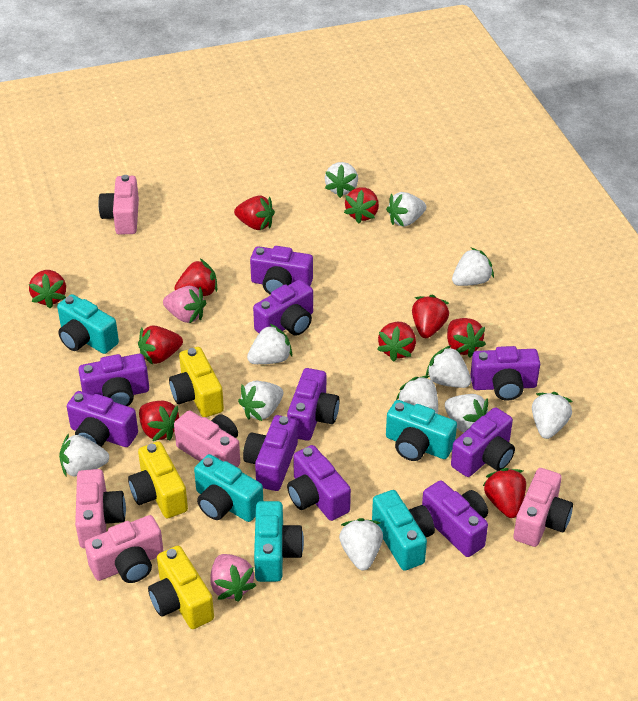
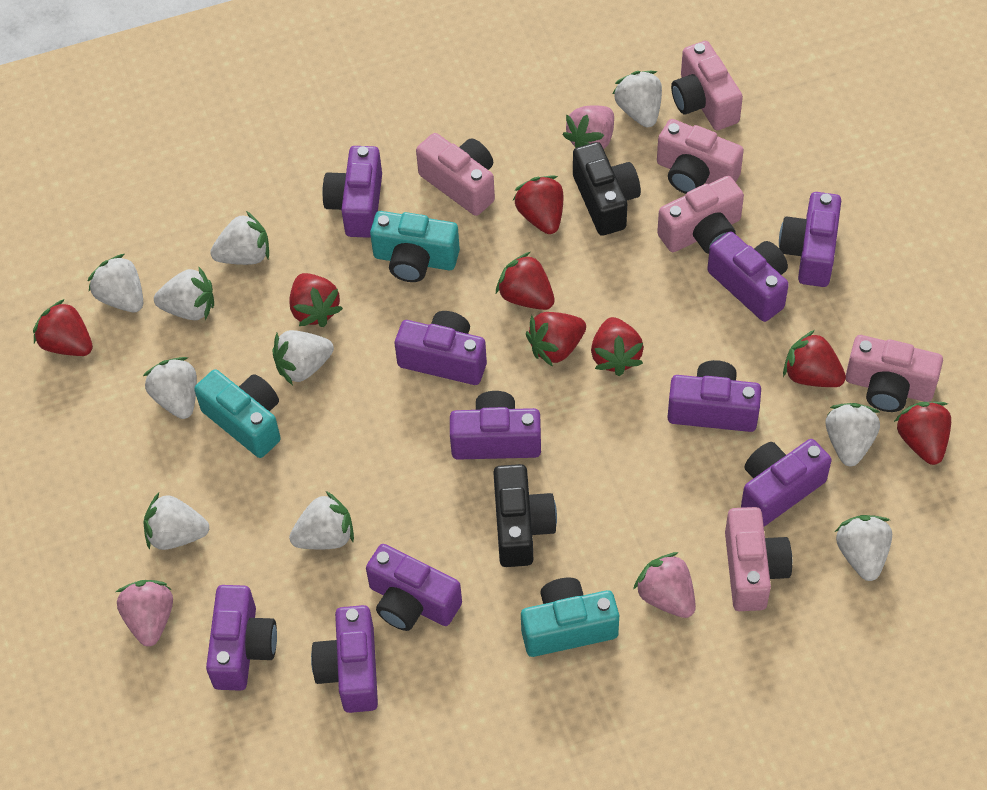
black camera: none = 0 -> [493,464,557,567] [573,142,641,236] = 2
pink camera: [75,469,126,548] [85,515,164,583] [98,175,139,235] [174,410,240,467] [513,468,573,547] = 5 -> [416,133,495,216] [657,119,744,194] [657,176,744,254] [671,41,743,130] [725,507,792,611] [846,335,943,412] = 6
pink strawberry: [163,286,206,324] [210,554,257,602] = 2 -> [116,580,173,646] [563,105,614,149] [633,552,696,618] = 3
red strawberry: [29,270,66,309] [138,325,183,365] [139,401,179,441] [174,259,217,296] [234,195,275,230] [344,187,379,224] [377,322,416,362] [412,294,449,338] [447,318,486,358] [483,468,526,518] = 10 -> [33,299,93,356] [289,273,343,327] [496,252,555,310] [513,176,563,234] [526,312,586,367] [591,317,644,376] [783,330,846,387] [894,401,951,465] = 8
turquoise camera: [57,294,119,354] [194,454,263,522] [254,501,304,582] [372,490,435,571] [386,400,457,461] = 5 -> [194,369,281,458] [370,211,460,282] [521,578,619,657] = 3
white strawberry: [59,434,109,476] [238,381,283,421] [247,324,292,364] [325,162,358,198] [339,518,383,571] [386,192,426,227] [396,376,438,414] [426,345,471,388] [445,394,488,432] [452,248,494,286] [532,392,573,439] = 11 -> [88,254,143,312] [143,357,197,419] [143,492,209,550] [154,266,214,321] [210,211,269,265] [273,330,334,385] [289,491,354,549] [613,71,662,127] [825,403,880,466] [835,515,892,581] = 10
yellow camera: [128,441,188,518] [148,546,214,629] [169,347,224,417] = 3 -> none = 0

